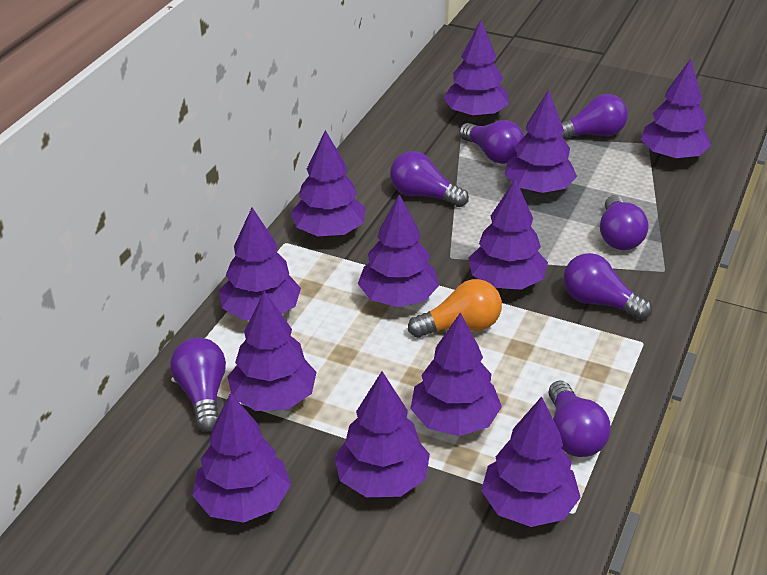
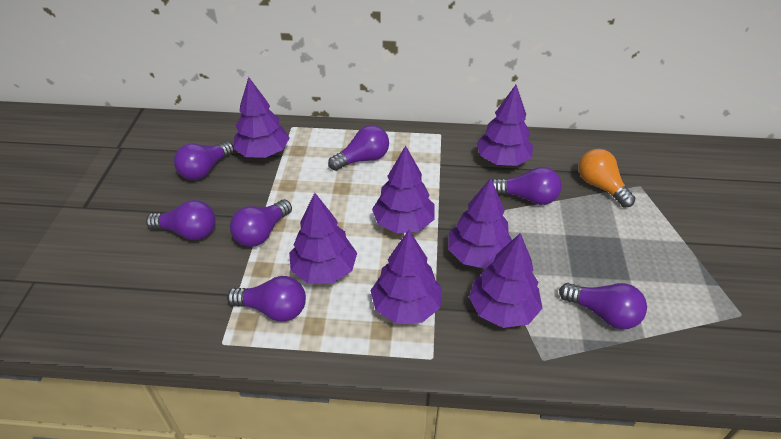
purple tree: [192,393,291,523] [219,208,301,320] [227,290,317,411] [291,130,366,236] [334,371,430,497] [358,194,439,307] [410,312,502,436] [443,20,509,118] [469,179,548,290] [481,397,581,527] [505,90,577,193] [641,59,711,160] = 12 -> [233,77,289,158] [289,193,357,283] [370,230,442,324] [372,146,435,233] [448,178,512,269] [469,233,542,328] [476,85,533,166] = 7

